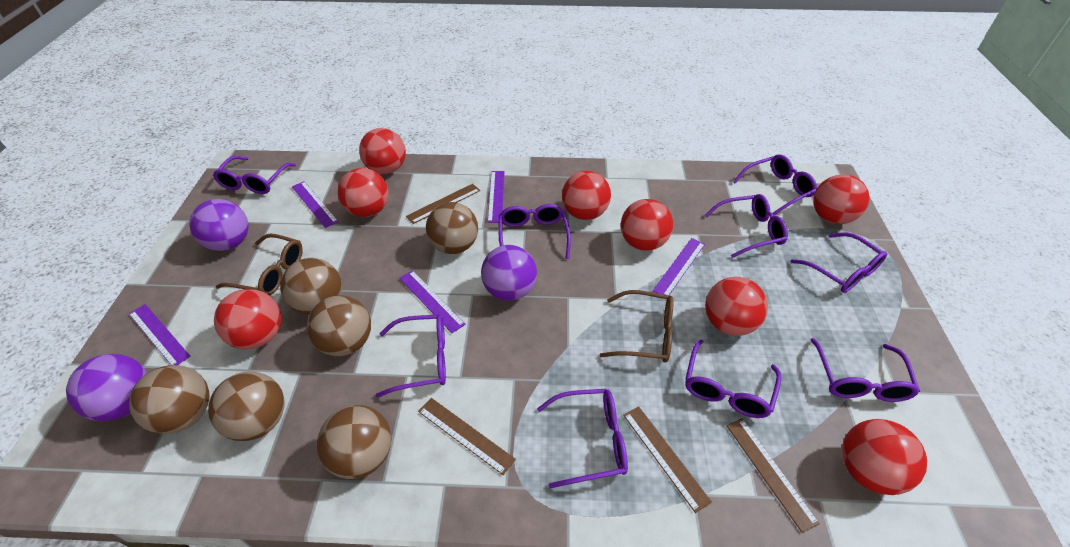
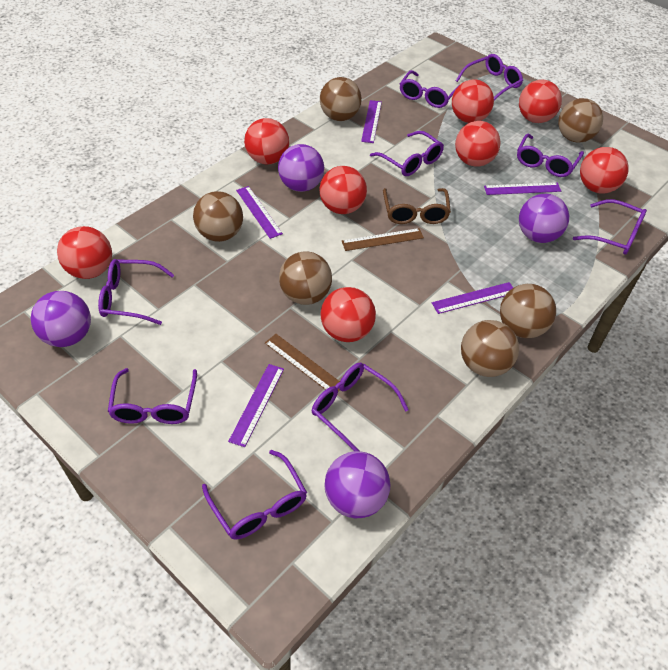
brown glasses: [216,234,303,296] [600,290,674,363] = 2 -> [383,188,451,224] = 1
brown ruler: [406,184,480,224] [418,398,516,475] [623,406,712,513] [726,418,820,533] = 4 -> [265,334,340,392] [342,228,424,251] = 2
purple ball: [66,354,147,421] [189,199,249,251] [481,245,537,301] = 3 -> [31,291,91,347] [278,144,324,192] [324,451,390,518] [519,194,569,243] = 4

